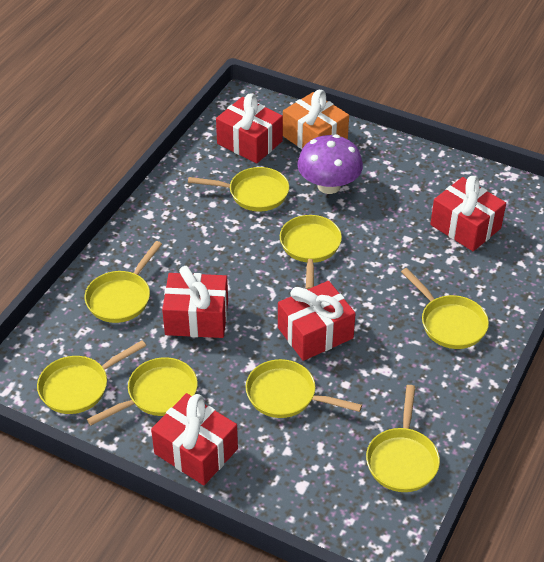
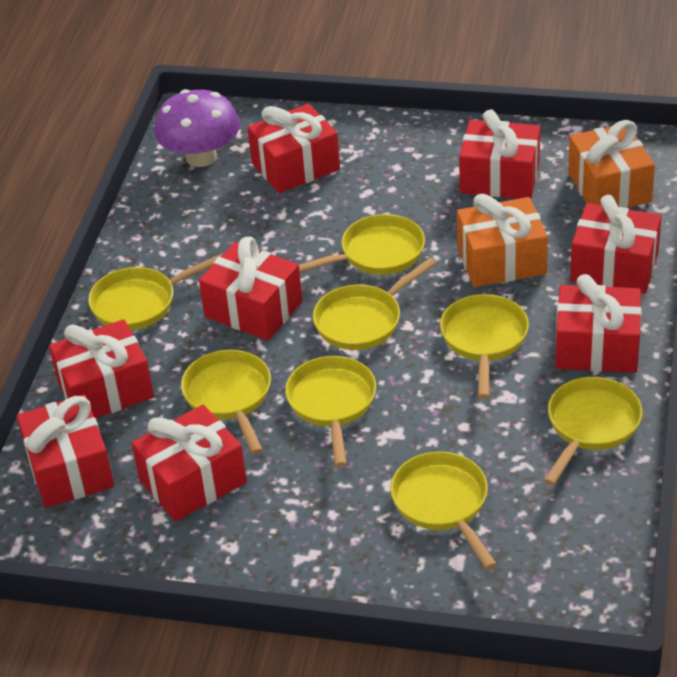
orange gift: [283,90,349,149] = 1 -> [457,194,548,287] [568,120,655,208] = 2
red gift: [151,393,238,485] [162,266,228,338] [216,93,283,163] [278,281,356,361] [430,176,506,251] = 5 -> [17,395,114,508] [49,319,154,418] [131,405,247,522] [199,236,303,341] [247,104,340,193] [459,110,540,199] [555,274,642,373] [570,195,662,294] = 8

